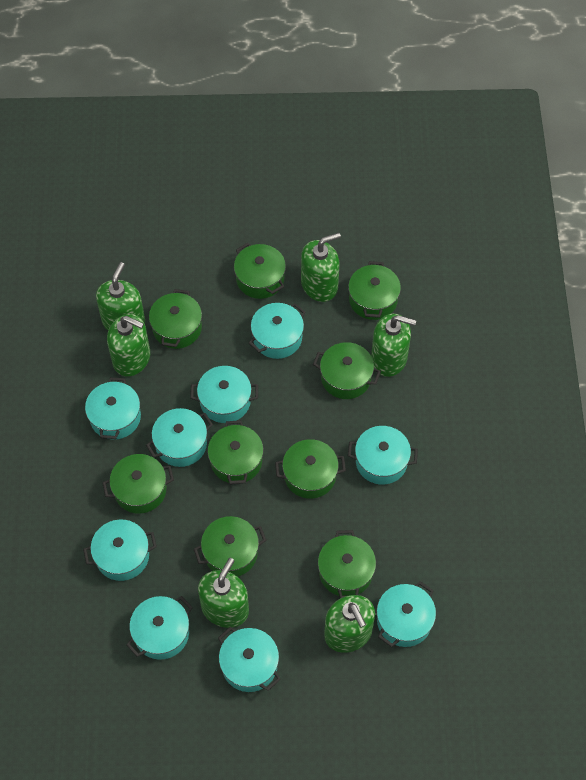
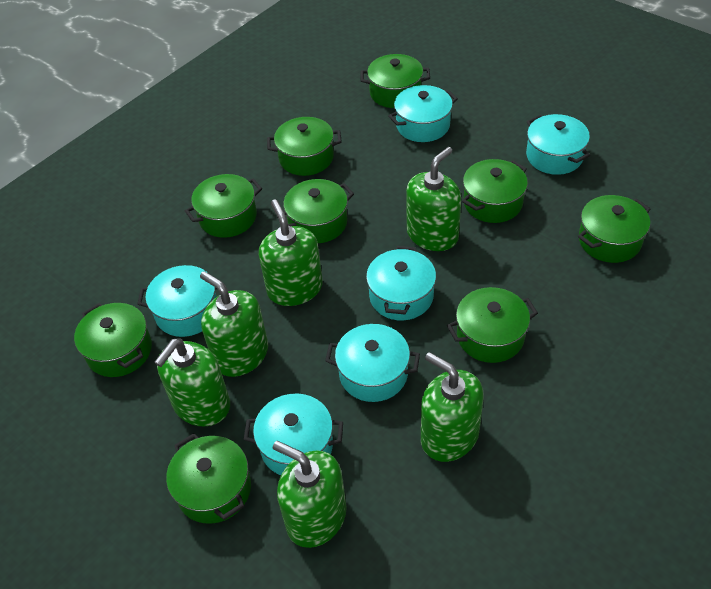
turquoise pot: [83,519,157,581] [85,377,141,439] [126,596,193,660] [146,408,213,467] [190,366,258,423] [218,627,281,692] [249,303,306,359] [348,426,418,485] [377,581,436,647] = 9 -> [137,265,217,337] [244,393,343,475] [325,324,420,402] [366,246,436,320] [388,85,458,142] [526,114,590,175] = 6

